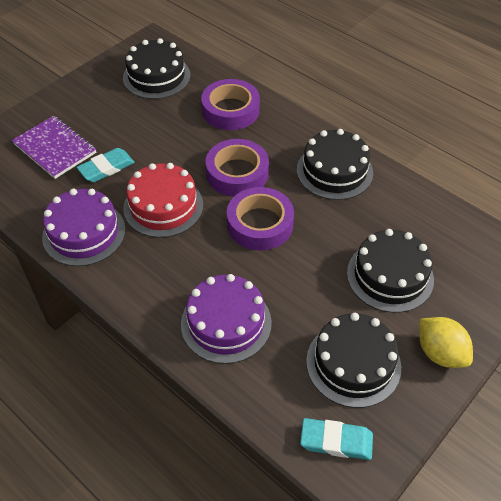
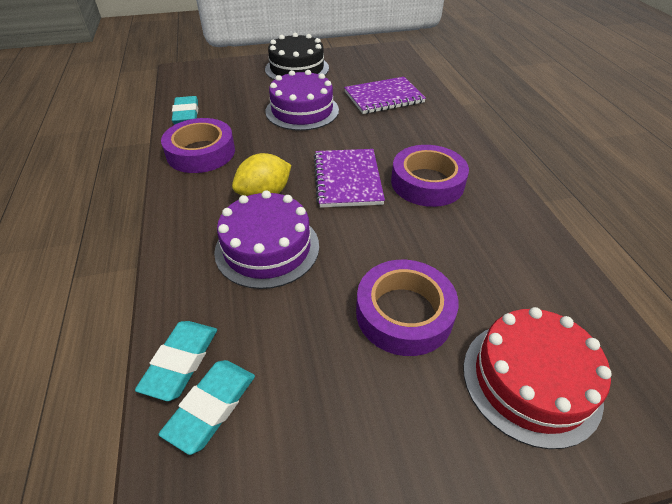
black cake: [123,38,190,99] [297,129,373,200] [306,313,401,408] [347,229,434,313] = 4 -> [265,33,329,80] = 1
purple notebook: [12,116,96,179] = 1 -> [314,149,385,208] [344,77,426,114] = 2
turquoise eraser: [77,148,135,182] [300,418,373,460] = 2 -> [135,321,217,401] [159,360,255,455] [172,96,198,124] = 3

